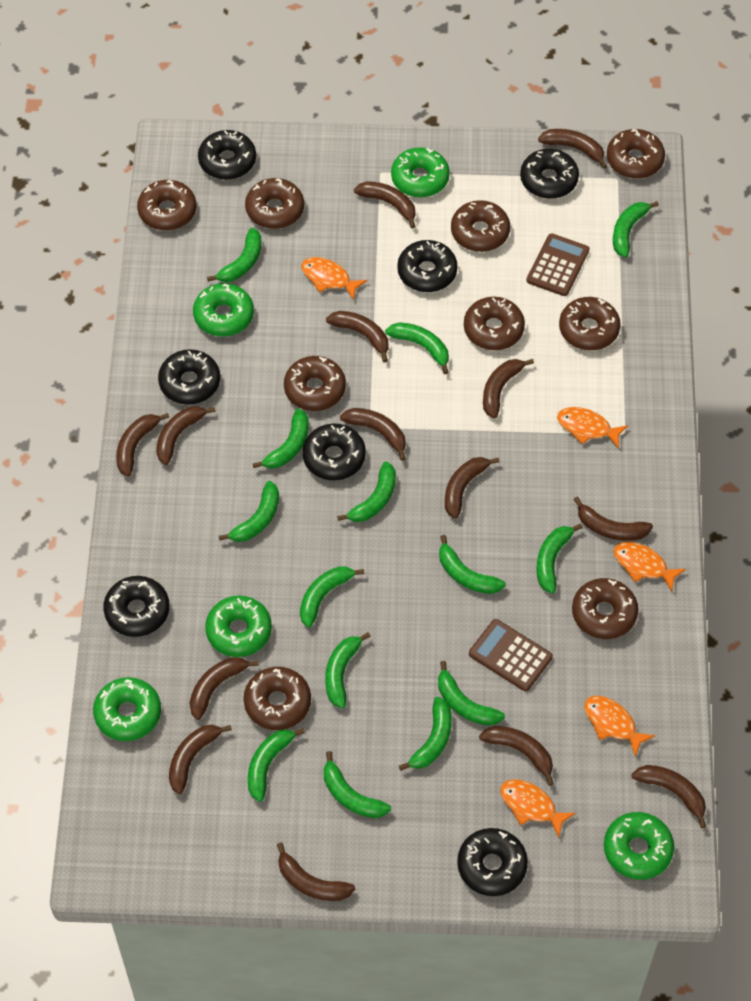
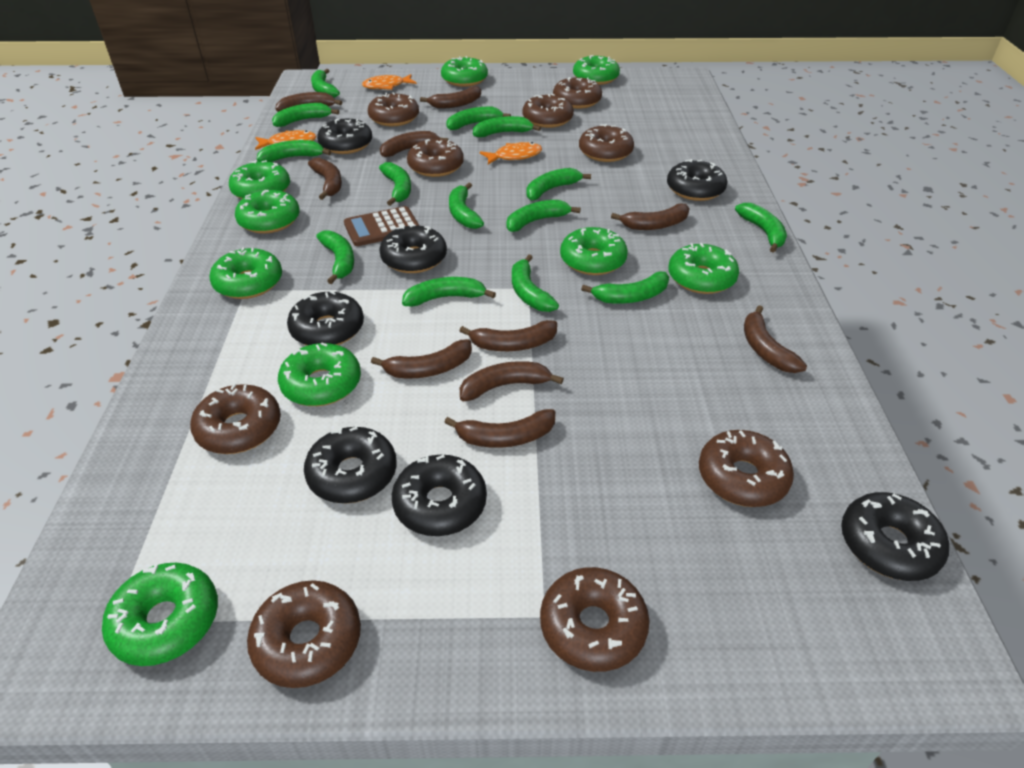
brown banana: [116,413,169,477] [156,406,216,465] [169,725,232,794] [190,657,259,720] [277,842,355,901] [326,311,389,363] [340,408,406,461] [354,181,416,229] [445,457,500,519] [479,726,554,786] [483,359,534,419] [538,129,607,169] [573,497,653,541] [631,765,706,828] = 14 -> [275,92,342,112] [308,158,342,200] [371,339,472,378] [380,131,449,157] [420,86,481,109] [444,409,555,448] [460,320,557,351] [460,361,564,401] [611,203,690,230] [744,305,807,373] = 10
brown calculator: [469,619,553,691] [526,233,590,296] = 2 -> [344,206,420,246] = 1
green donut: [93,677,161,741] [193,283,254,336] [205,595,272,657] [391,147,450,198] [604,812,674,880] = 5 -> [102,563,218,666] [209,247,282,299] [229,160,290,199] [235,190,300,234] [278,342,361,406] [441,56,488,87] [560,227,628,275] [573,55,620,85] [668,243,739,294] = 9
orange fish: [301,257,367,300] [500,779,576,837] [557,407,628,449] [584,696,655,757] [613,542,686,591] = 5 -> [255,130,316,150] [362,74,417,90] [480,142,542,165] = 3

